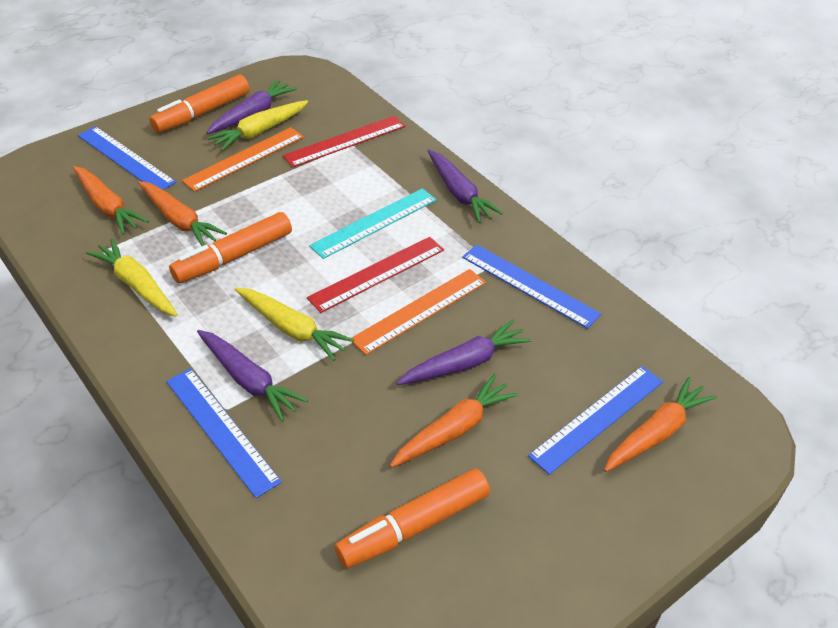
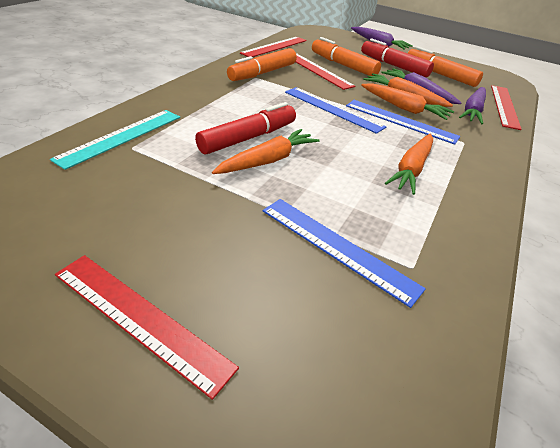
blue ruler: [78,126,176,190] [166,368,282,498] [462,245,601,329] [528,366,663,475] = 4 -> [263,199,426,308] [285,87,387,134] [346,100,460,145] = 3
orange ruler: [182,127,304,192] [352,269,486,355] = 2 -> none = 0
purple carrot: [197,330,308,421] [207,79,297,134] [397,319,532,385] [427,149,503,223] = 4 -> [351,27,413,50] [381,68,461,104] [459,87,486,124] = 3
red marker: none = 0 -> [195,102,296,154] [361,38,434,77] = 2
red ruler: [283,116,405,167] [307,237,444,313] = 2 -> [55,255,239,400] [240,37,307,57] [296,53,356,90] [491,85,522,130] = 4
yellow carrot: [86,238,178,316] [207,100,308,151] [235,288,354,361] = 3 -> none = 0

